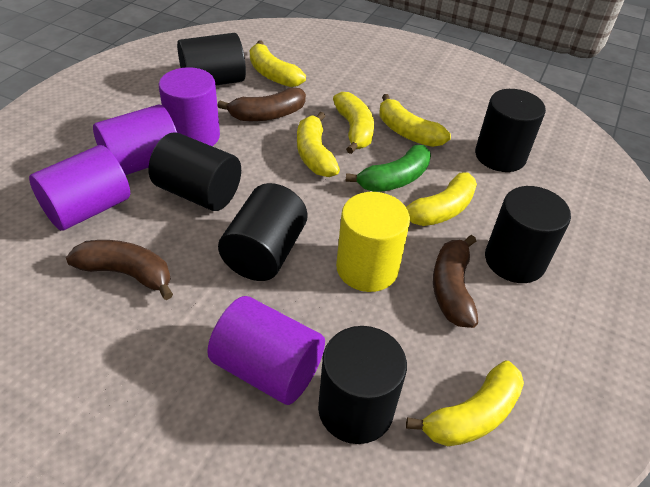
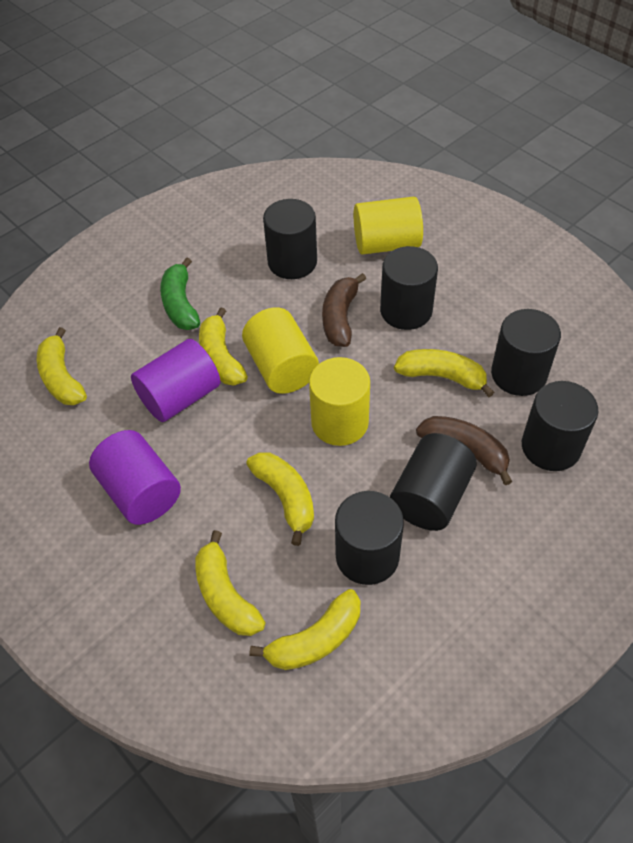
brown banana: [66,240,173,300] [217,87,306,121] [433,235,478,328] = 3 -> [322,273,366,347] [416,416,512,485] = 2
purple cylinder: [29,145,130,231] [93,104,177,175] [159,67,220,146] [207,296,325,405] = 4 -> [89,430,181,525] [131,339,220,422] = 2
yellow cylinder: [336,192,410,292] = 1 -> [242,307,319,394] [309,357,370,446] [354,197,423,255] = 3

